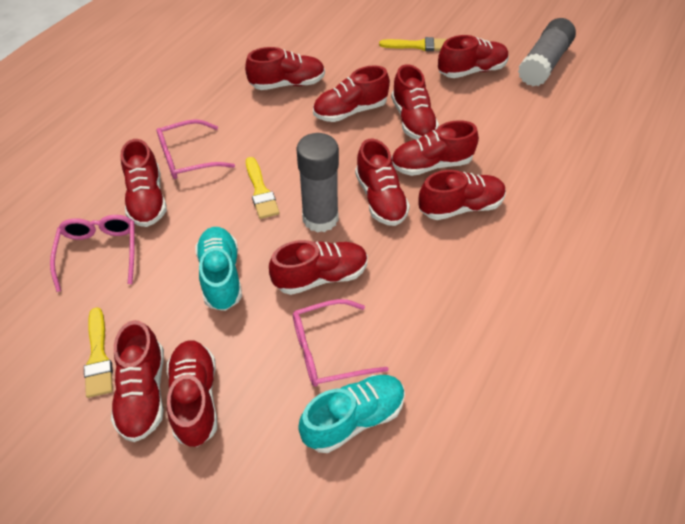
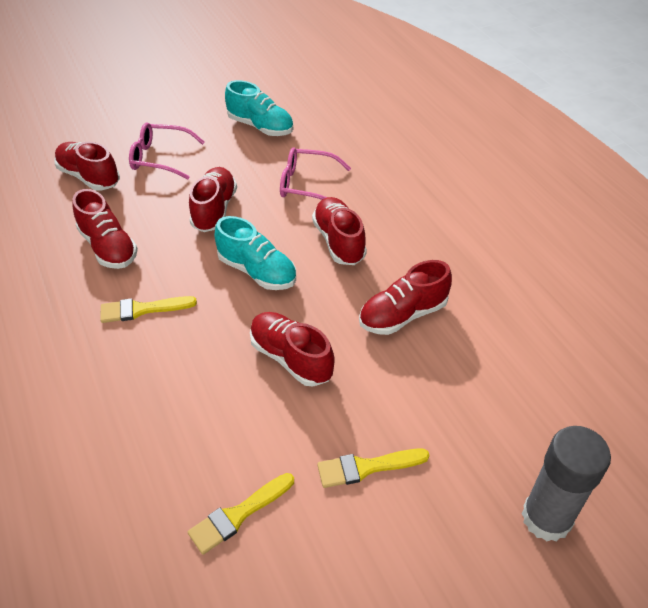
grey glue stick: [296,133,339,233] [518,18,576,86] = 2 -> [522,426,611,542] = 1
pink glasses: [50,215,135,292] [157,119,235,179] [293,299,389,387] = 3 -> [129,123,205,180] [280,147,351,200] = 2
red shoe: [111,320,164,442] [121,139,167,227] [167,340,217,447] [245,47,325,90] [269,240,368,295] [313,65,390,122] [355,139,410,226] [391,64,439,140] [392,120,479,176] [418,170,506,220] [438,35,509,78] = 11 -> [54,142,120,191] [72,189,138,269] [189,167,237,232] [250,312,335,387] [312,197,367,265] [359,260,452,335] = 6

